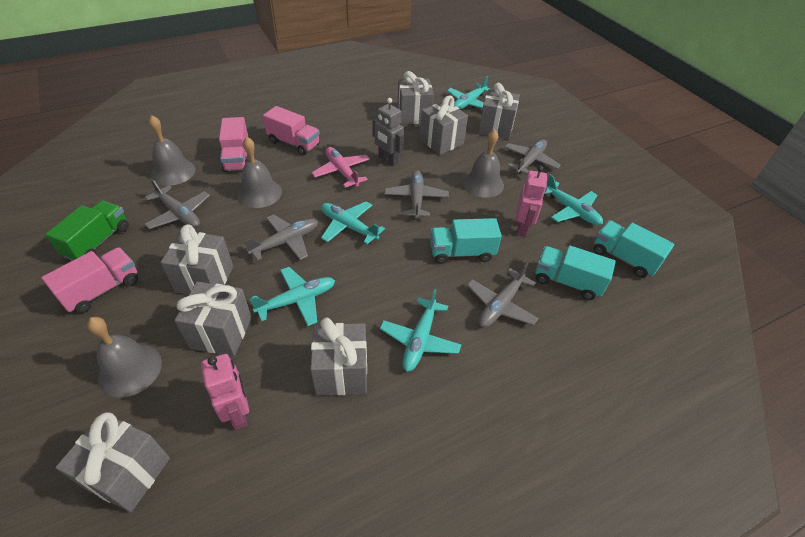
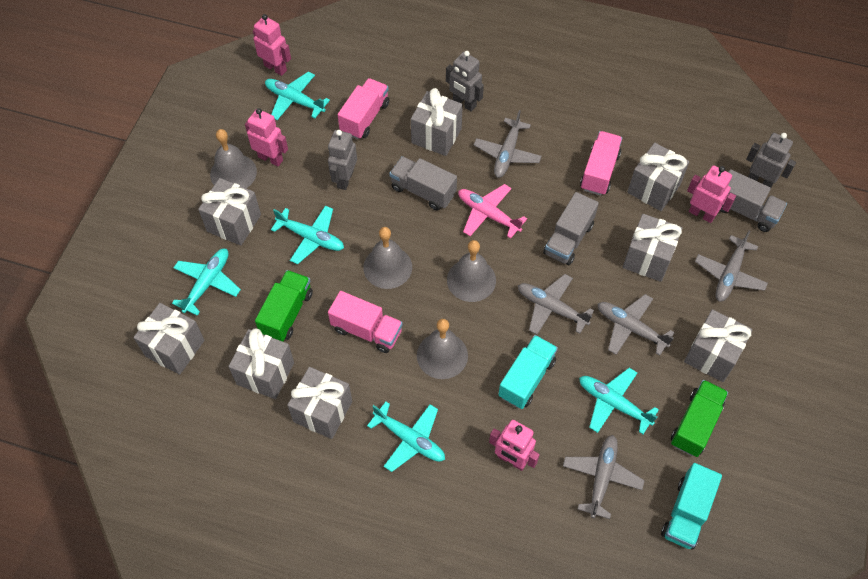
green truck: [45,200,129,261] = 1 -> [255,270,313,342] [671,380,728,457] = 2
grey gift: [55,413,170,512] [161,224,233,294] [175,282,252,356] [310,317,367,396] [397,71,434,124] [420,95,468,155] [478,83,520,139] = 7 -> [134,303,204,375] [198,178,261,246] [228,329,294,399] [287,367,352,439] [411,88,463,156] [623,214,682,282] [627,143,689,211] [684,309,753,382] = 8
grey robot: [372,98,404,166] = 1 -> [328,130,357,190] [446,51,484,112] [746,133,796,188] = 3
grey truck: none = 0 -> [389,156,457,210] [543,192,599,265] [720,169,787,232] = 3
pink robot: [201,354,249,430] [516,166,547,237] = 2 -> [245,108,288,166] [253,14,291,76] [489,420,540,471] [687,165,736,223] = 4
turquoise truck: [430,218,502,264] [535,245,616,300] [594,221,674,278] = 3 -> [498,335,558,409] [661,463,722,549] = 2

